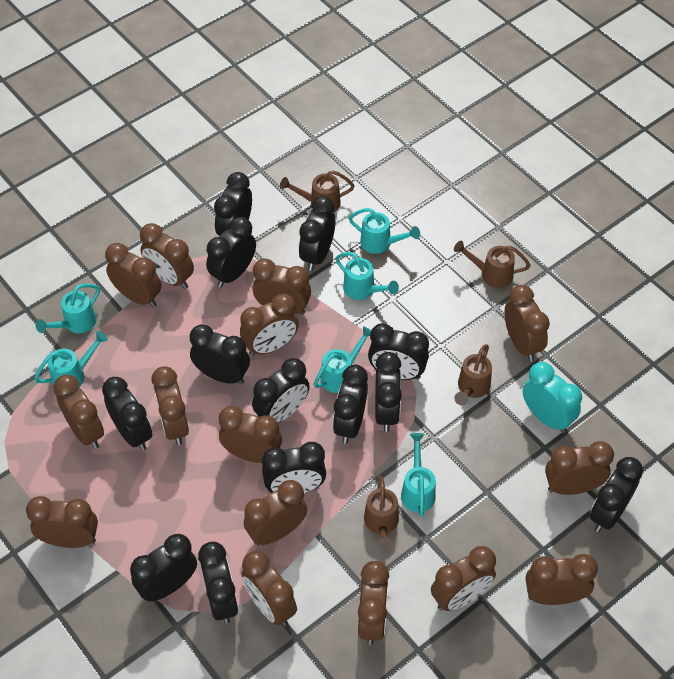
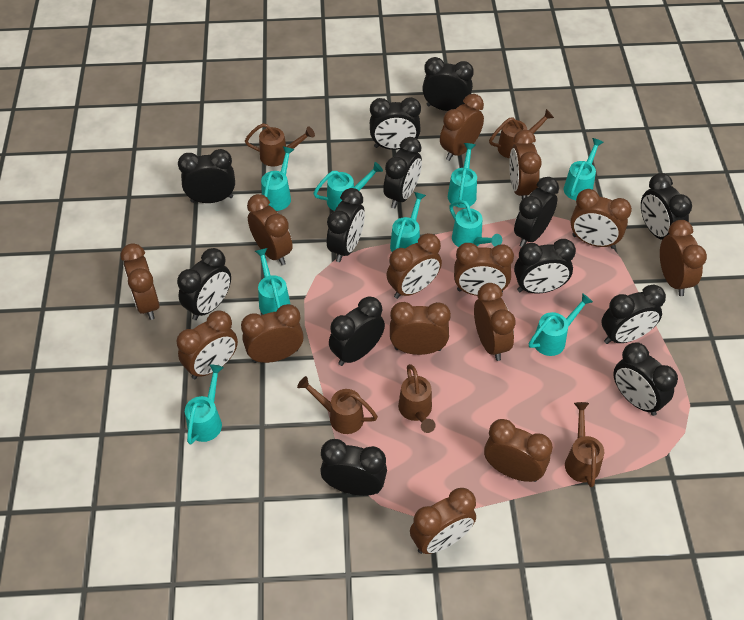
brown clock: [26,496,98,548] [53,375,104,449] [105,243,162,307] [140,223,194,289] [152,366,189,445] [219,406,282,463] [240,293,299,356] [241,551,297,626] [244,480,307,545] [253,259,311,315] [358,561,389,645] [431,546,496,611] [504,285,550,361] [526,554,598,605] [545,441,614,495] = 15 -> [120,243,160,320] [177,310,238,379] [241,304,304,363] [247,194,293,265] [387,233,442,299] [390,302,451,355] [410,488,476,554] [440,94,484,161] [454,243,514,296] [474,283,516,361] [484,419,553,482] [509,130,542,200] [570,189,632,249] [660,220,707,296] = 14
brown watering can: [280,171,355,213] [364,475,399,552] [454,240,531,288] [454,344,492,406] = 4 -> [245,123,315,166] [297,376,378,434] [398,364,436,433] [489,109,554,158] [565,402,604,487] = 5
turquoise clock: [523,362,582,433] = 1 -> none = 0
turquoise watering can: [34,331,108,387] [36,284,100,333] [313,326,371,393] [335,252,399,300] [349,208,420,254] [401,433,436,517] = 6 -> [185,365,224,445] [255,248,291,315] [261,146,295,211] [313,162,383,211] [390,192,426,252] [448,143,477,208] [449,200,502,247] [529,293,593,356] [564,138,604,200] = 9

